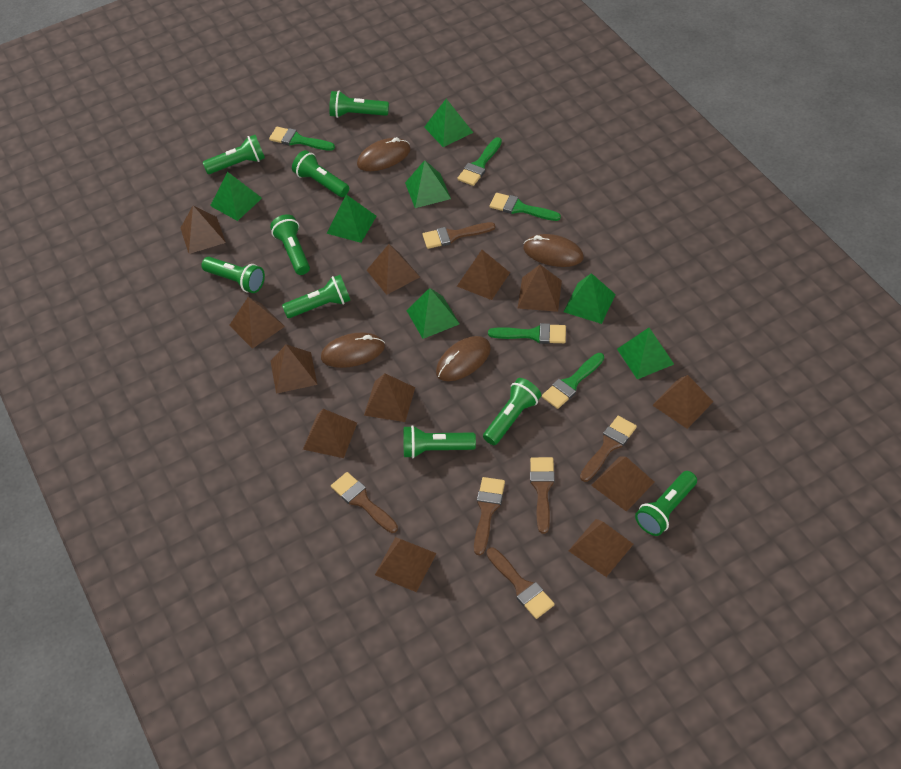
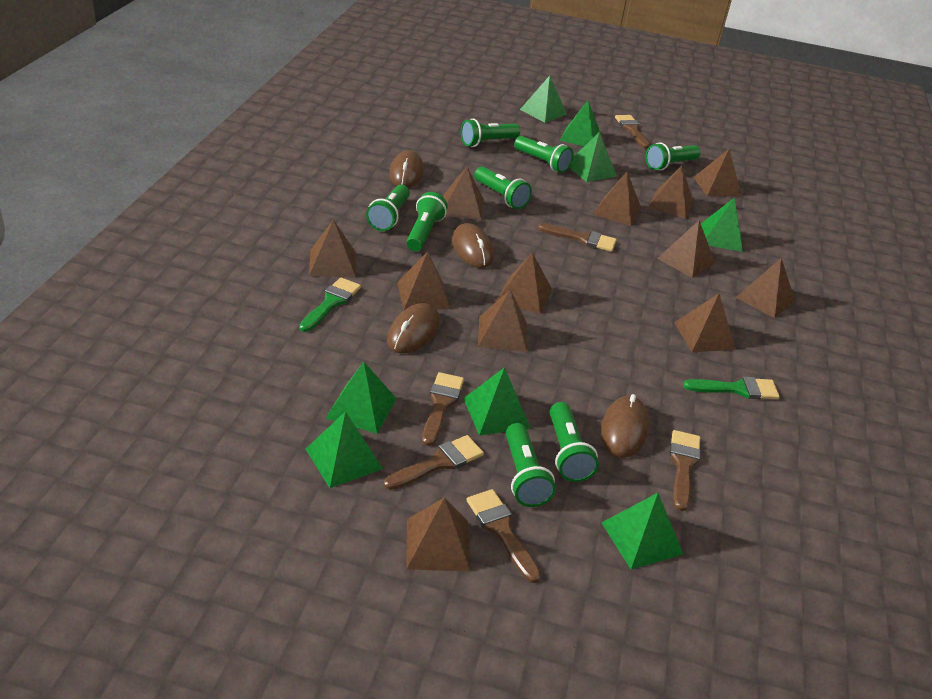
green brush: [269,127,335,151] [457,137,502,186] [488,323,566,344] [489,193,561,221] [542,353,604,409] = 5 -> [299,278,361,332] [683,376,780,399] = 2
green flashlight: [201,257,265,293] [203,135,265,174] [270,214,310,275] [282,275,350,318] [292,150,349,197] [329,91,389,118] [403,425,476,458] [483,378,541,445] [635,471,697,536] = 9 -> [366,185,410,231] [406,192,448,251] [461,119,520,147] [474,166,532,209] [506,423,556,507] [514,136,573,173] [550,402,599,482] [646,142,701,171] = 8
green pyramid: [210,172,262,221] [327,194,376,243] [405,160,451,208] [406,288,460,339] [424,99,474,147] [563,273,616,324] [617,328,674,379] = 7 -> [306,411,383,488] [326,362,397,434] [463,367,531,436] [520,76,567,123] [560,100,601,146] [569,132,617,182] [601,493,683,570] [701,198,743,252] = 8

